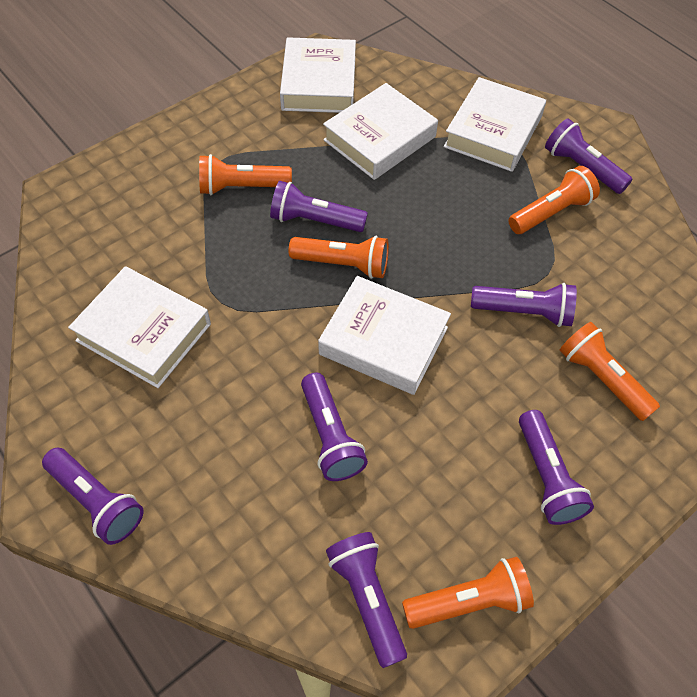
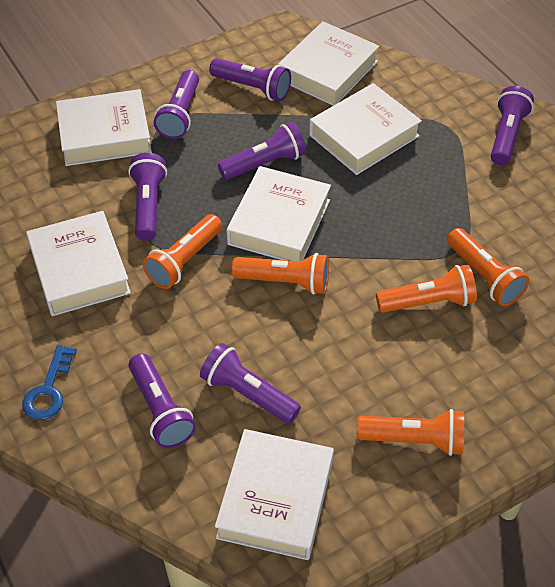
blue key: none = 0 -> [22,345,77,420] = 1
white book: [68,266,211,388] [280,37,356,113] [318,276,451,395] [323,83,438,180] [444,77,546,172] = 5 -> [26,211,131,316] [56,89,152,166] [215,429,334,560] [226,166,331,261] [278,21,379,106] [309,83,422,175] = 6

